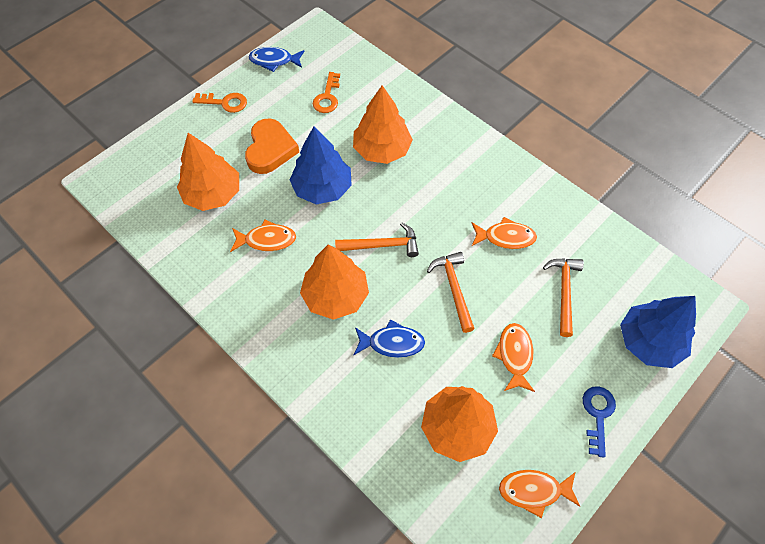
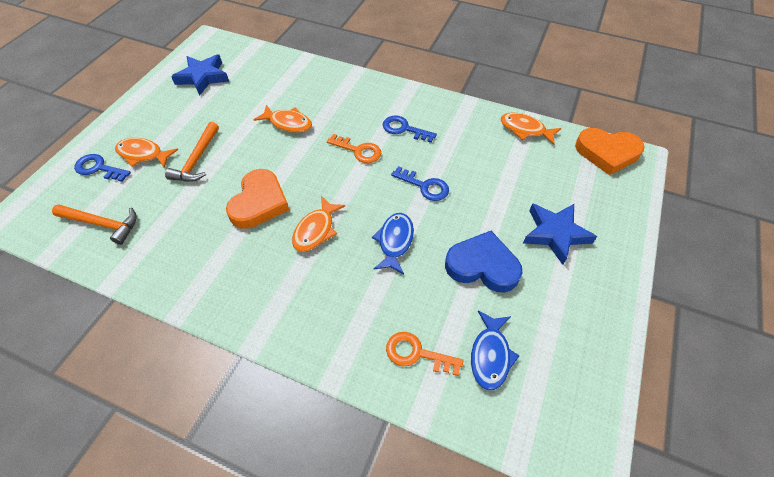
blue heart: none = 0 -> [445,231,522,293] = 1
blue key: [583,386,616,458] = 1 -> [74,154,131,182] [383,116,437,143] [391,166,449,201] = 3
blue star: none = 0 -> [171,54,229,96] [523,203,597,265] = 2
blue tree: [290,127,352,205] [620,296,696,368] = 2 -> none = 0
orange hammer: [335,222,419,257] [427,252,475,333] [543,259,584,337] = 3 -> [52,204,137,245] [165,122,219,182] = 2
orange heart: [245,118,299,174] = 1 -> [226,169,289,229] [575,128,645,175] = 2
orange tree: [177,133,239,211] [300,244,369,320] [353,85,413,164] [421,386,498,462] = 4 -> none = 0

